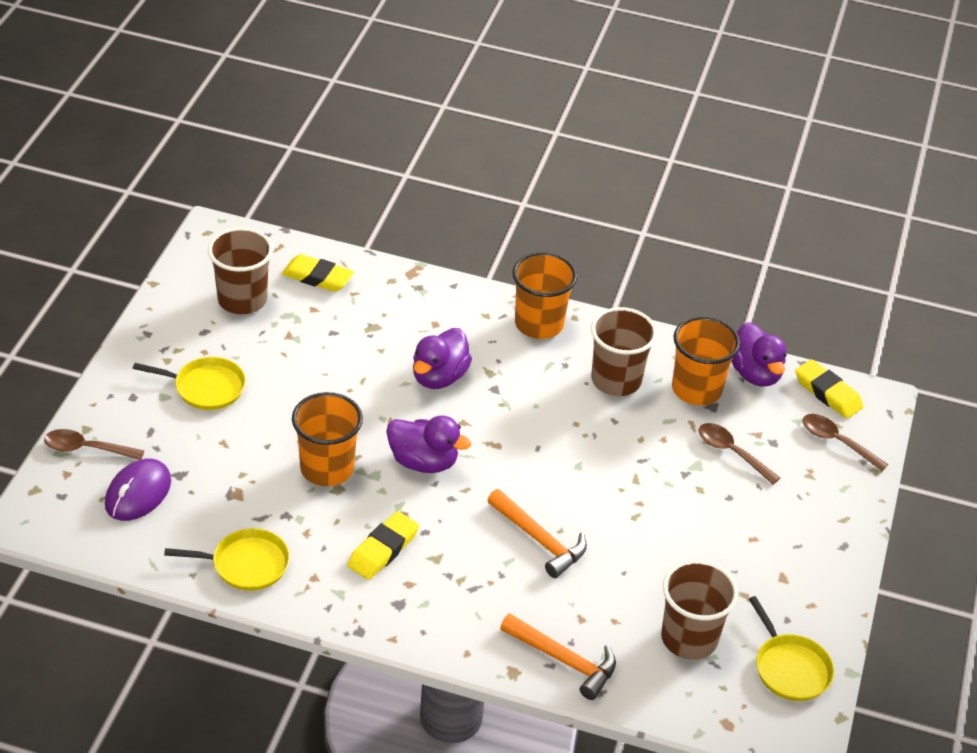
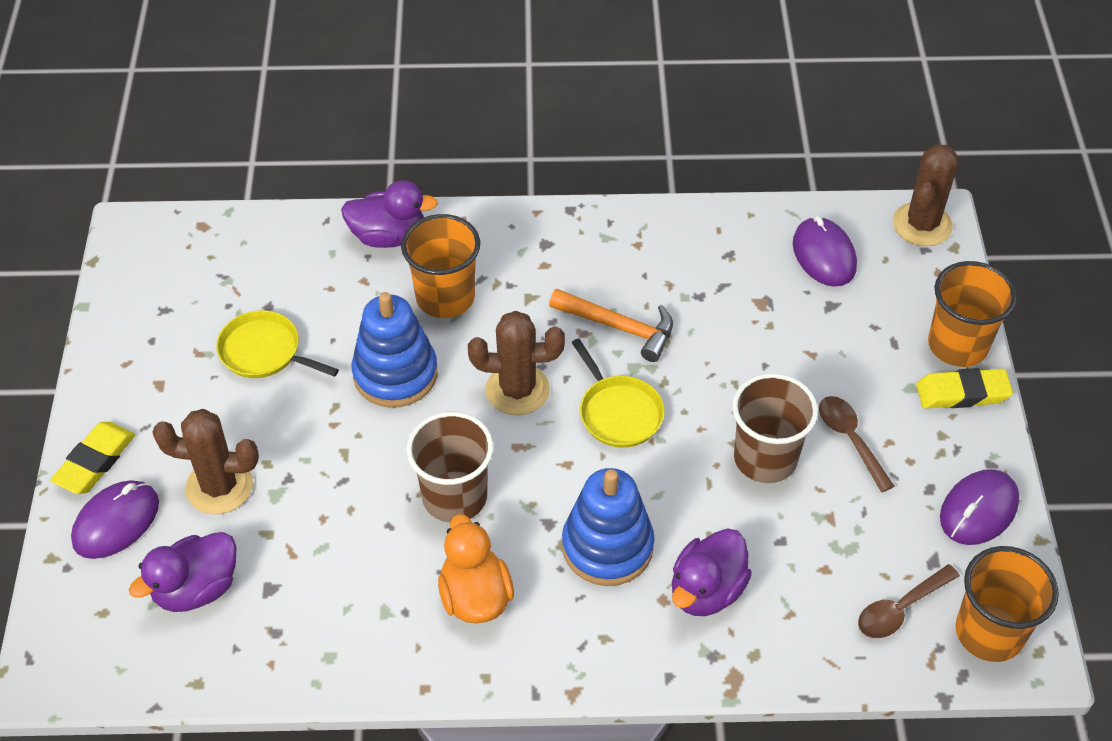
blue stacking toy: none = 0 -> [351,292,438,408] [562,468,655,586] = 2
brown cactus: none = 0 -> [152,409,259,514] [468,311,565,415] [893,144,957,246] = 3
brown cup: [208,227,273,314] [591,307,657,396] [661,560,738,660] = 3 -> [406,412,494,523] [732,373,818,483] = 2
brown spoon: [44,429,144,460] [699,423,780,484] [803,414,888,471] = 3 -> [819,396,895,492] [858,564,960,638] = 2
orange duck: none = 0 -> [438,514,514,623] = 1
orange hammer: [487,489,587,578] [500,613,616,700] = 2 -> [549,289,673,362] = 1
purple mouse: [105,459,171,521] = 1 -> [71,480,159,559] [793,216,857,287] [940,469,1019,545] = 3
yellow eraser: [282,254,354,292] [347,511,419,580] [795,359,863,419] = 3 -> [50,422,135,494] [916,368,1013,409] = 2
yellow pan: [133,357,246,410] [164,528,290,591] [749,596,834,701] = 3 -> [216,310,339,378] [571,338,665,448] = 2

